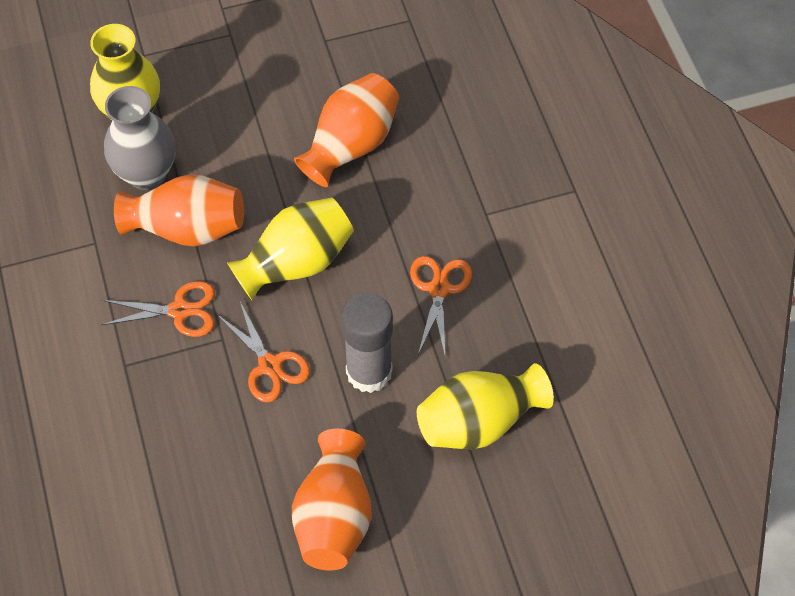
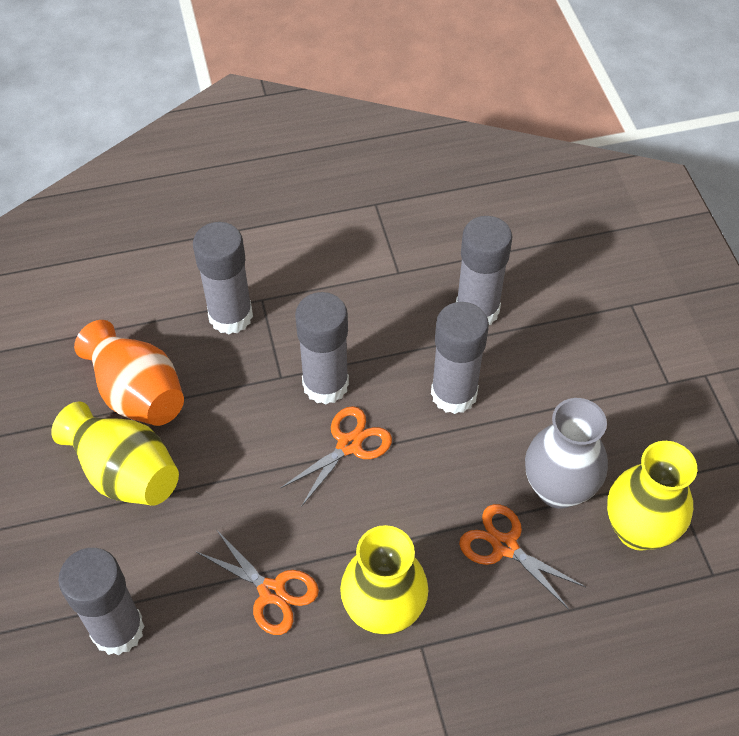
grey glue stick: [341,293,393,393] = 1 -> [58,548,145,655] [193,222,253,334] [295,292,349,405] [431,302,489,414] [456,216,513,325] = 5
orange vase: [114,174,244,247] [292,428,372,570] [294,73,399,187] = 3 -> [74,320,184,426] = 1

